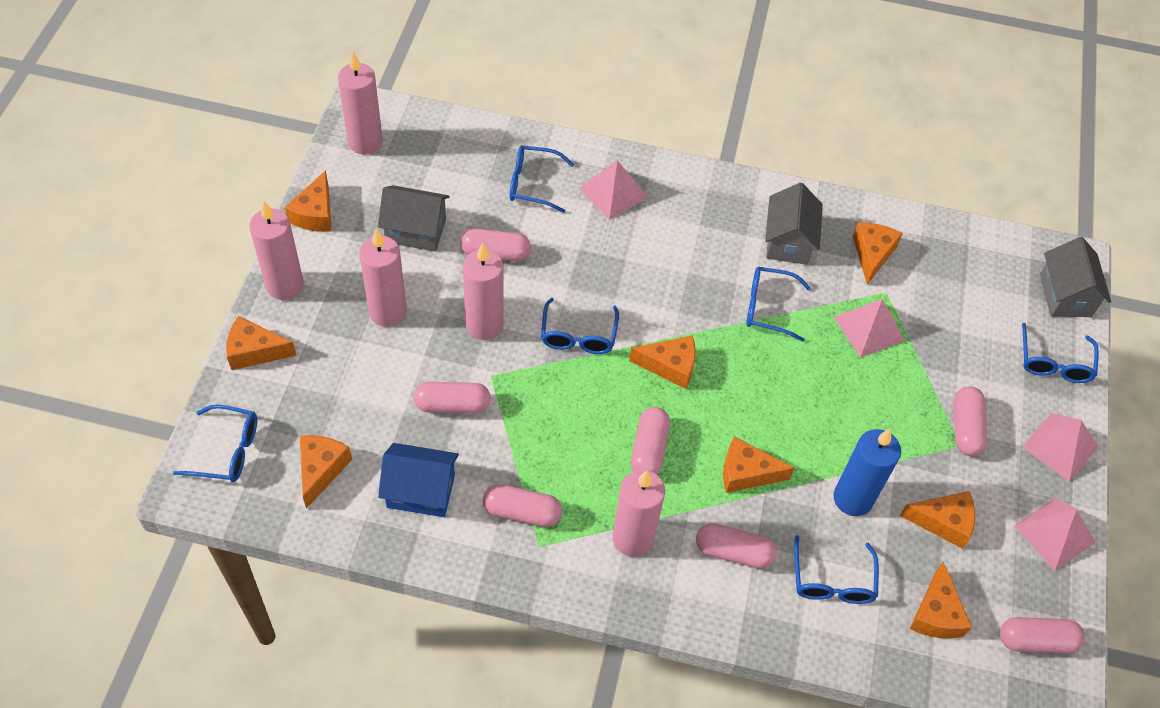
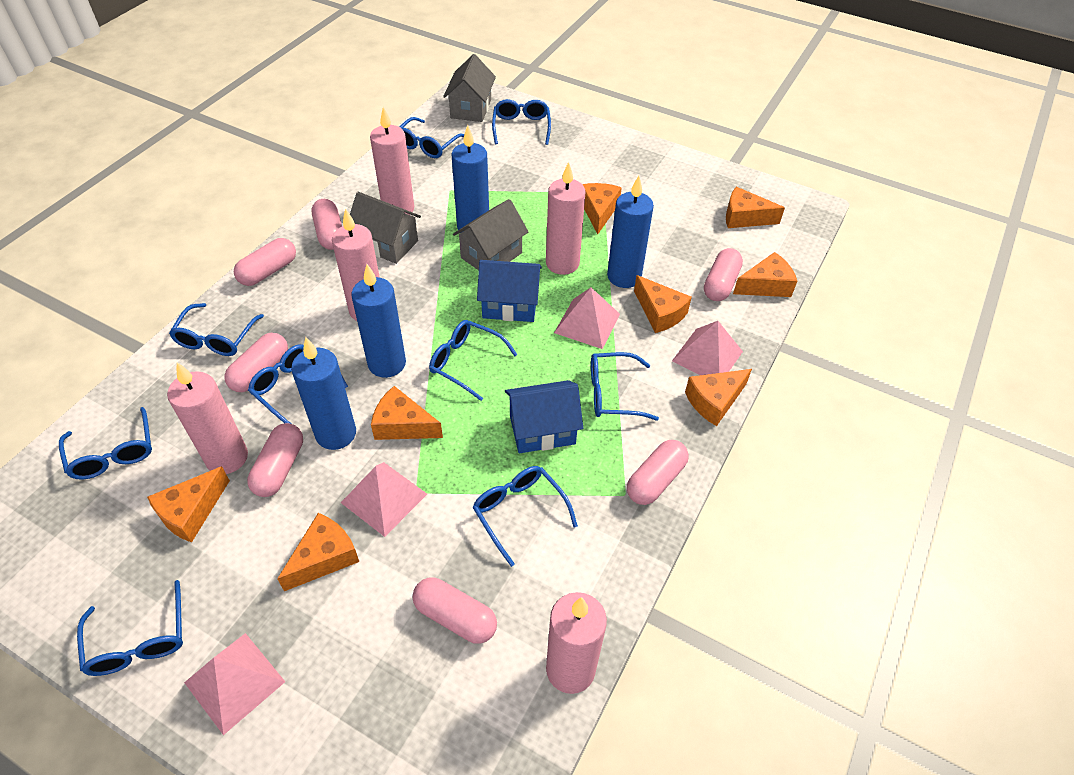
blue candle: [833,429,901,516] = 1 -> [291,337,356,450] [351,264,406,378] [451,125,489,231] [607,176,654,288] = 4
blue glasses: [173,404,257,482] [510,145,574,213] [541,298,619,354] [747,267,811,342] [794,535,879,604] [1022,323,1099,383] = 6 -> [59,407,152,480] [77,580,183,676] [169,303,264,356] [248,344,348,424] [400,117,464,158] [429,320,518,401] [472,466,578,567] [492,99,551,145] [591,352,659,421] = 9
blue house: [378,443,459,517] = 1 -> [477,260,542,322] [505,380,583,453] = 2

